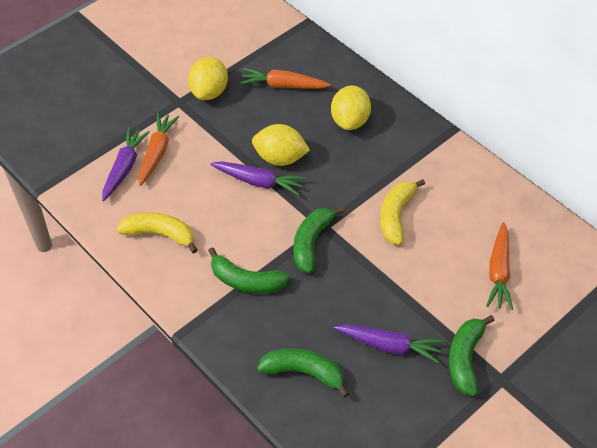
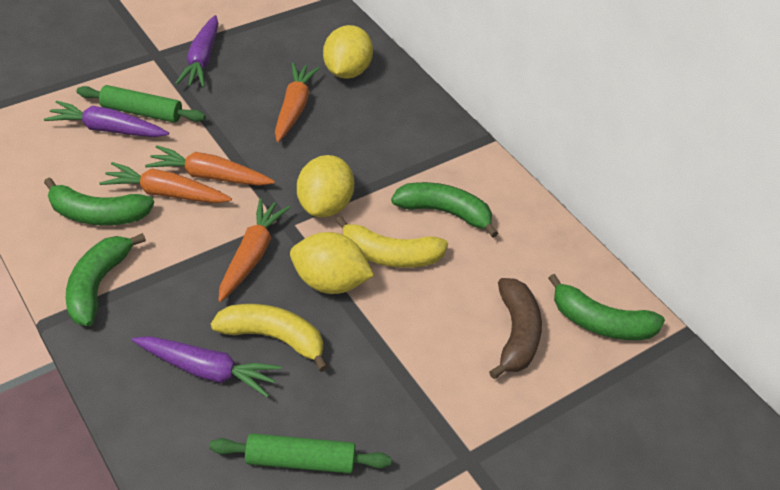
brown banana: none = 0 -> [489,278,542,379] = 1
green rolling pin: none = 0 -> [77,85,206,123] [209,433,391,474] = 2
orange carrot: [138,113,179,186] [240,68,331,89] [486,222,513,310] = 3 -> [99,162,232,203] [145,146,275,186] [218,198,290,302] [275,63,320,142] = 4

